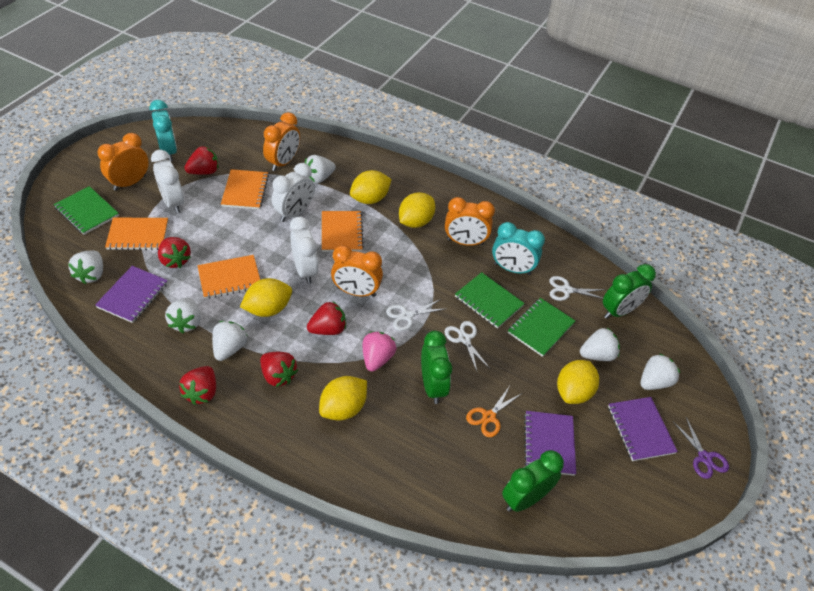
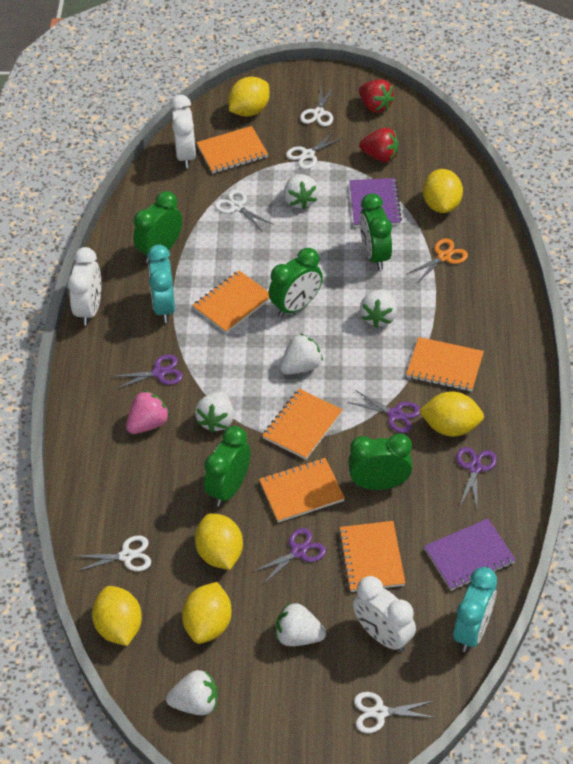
green clock: [421,331,452,404] [502,450,564,512] [603,264,656,319] = 3 -> [133,191,182,263] [204,426,251,506] [269,248,323,317] [348,433,413,490] [360,194,392,270] = 5
green notebook: [54,186,119,235] [455,272,525,329] [508,298,575,357] = 3 -> none = 0
orange clock: [97,133,149,191] [263,112,300,171] [331,245,383,297] [445,197,495,246] = 4 -> none = 0
orange notebook: [105,218,168,250] [197,255,260,299] [221,169,269,209] [322,211,364,252] = 4 -> [193,270,270,333] [196,126,268,174] [259,458,345,523] [262,389,343,460] [338,521,405,592] [406,337,484,391] = 6
purple notebook: [95,266,168,323] [524,411,576,476] [608,397,678,461] = 3 -> [350,178,402,227] [424,519,516,591] = 2
purple scissors: [674,417,729,479] = 1 -> [111,355,183,390] [251,528,326,584] [348,390,420,433] [456,447,497,508] = 4
red strawberry: [158,237,191,268] [179,366,216,405] [184,146,218,175] [260,352,298,387] [307,301,346,335] = 5 -> [359,80,395,113] [359,128,399,162] = 2
white scissors: [386,299,444,331] [444,321,489,371] [549,276,606,301] = 3 -> [76,535,151,572] [214,190,272,232] [286,131,345,170] [300,85,335,126] [354,692,437,733] = 5
yellow lemon: [240,278,292,317] [319,376,367,420] [350,170,392,204] [399,192,435,228] [557,360,599,404] = 5 -> [92,586,142,646] [182,582,232,644] [195,513,243,570] [228,77,270,117] [419,391,484,437] [423,169,463,213] = 6

